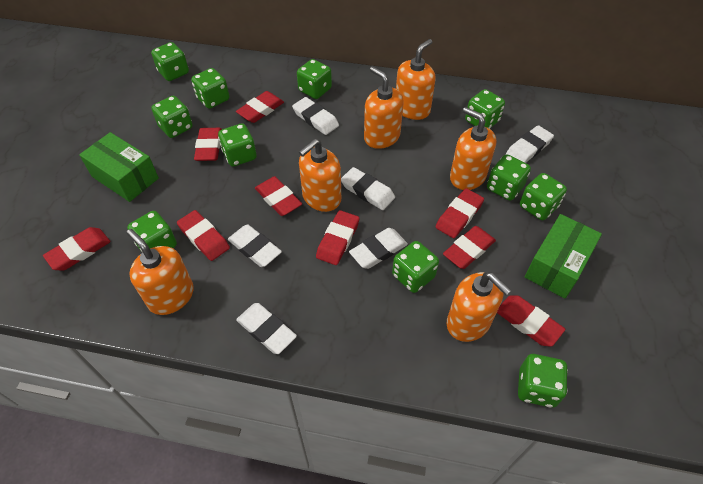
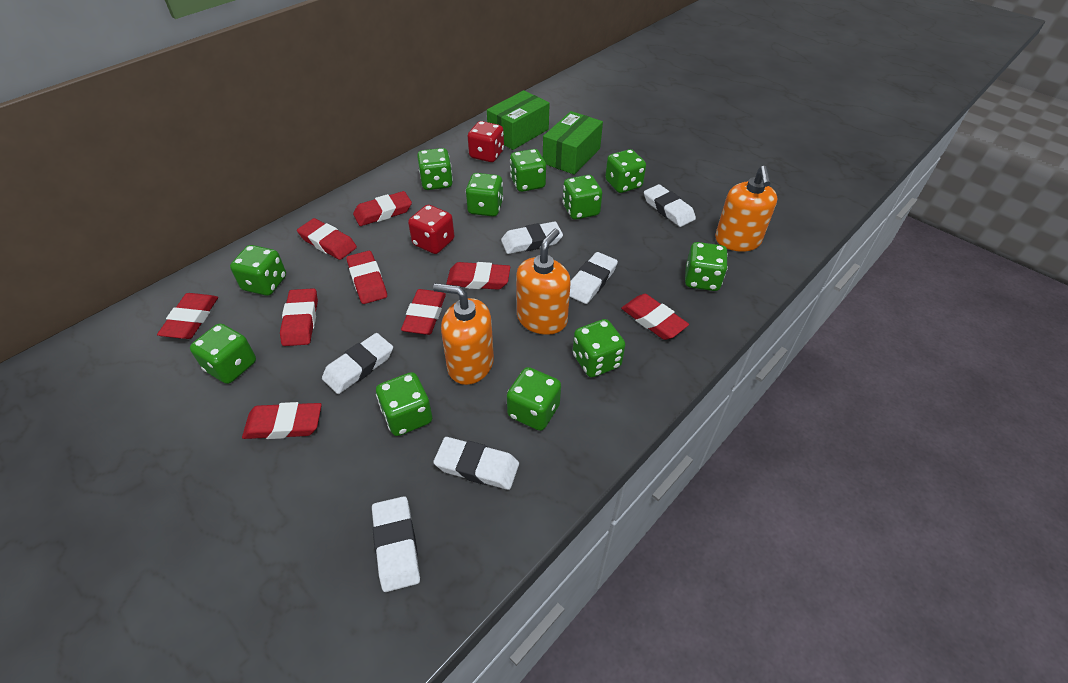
orange soap dispenser: [126,229,194,315] [299,139,341,212] [364,67,404,149] [396,39,436,120] [447,272,511,342] [450,107,496,190] = 6 -> [433,283,494,385] [516,229,571,335] [715,166,777,252] = 3
red dice: none = 0 -> [408,205,454,254] [468,121,504,162] = 2

